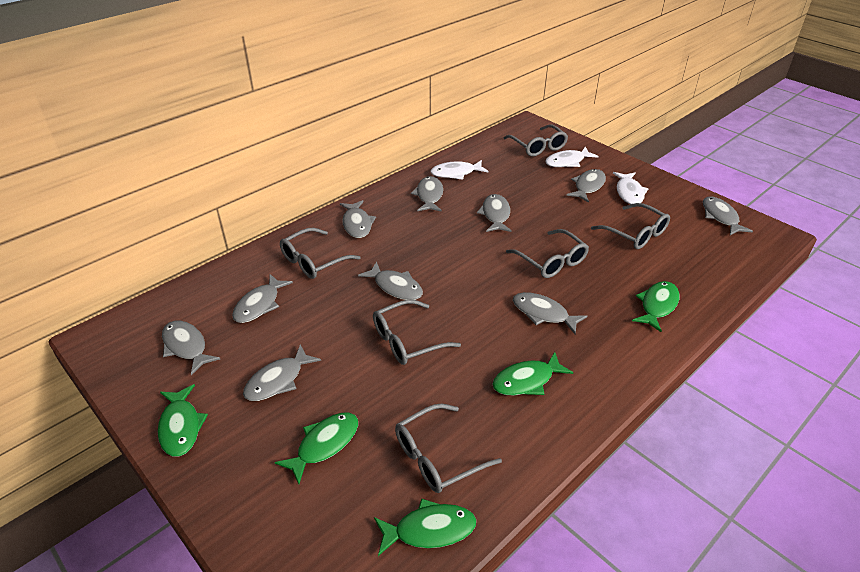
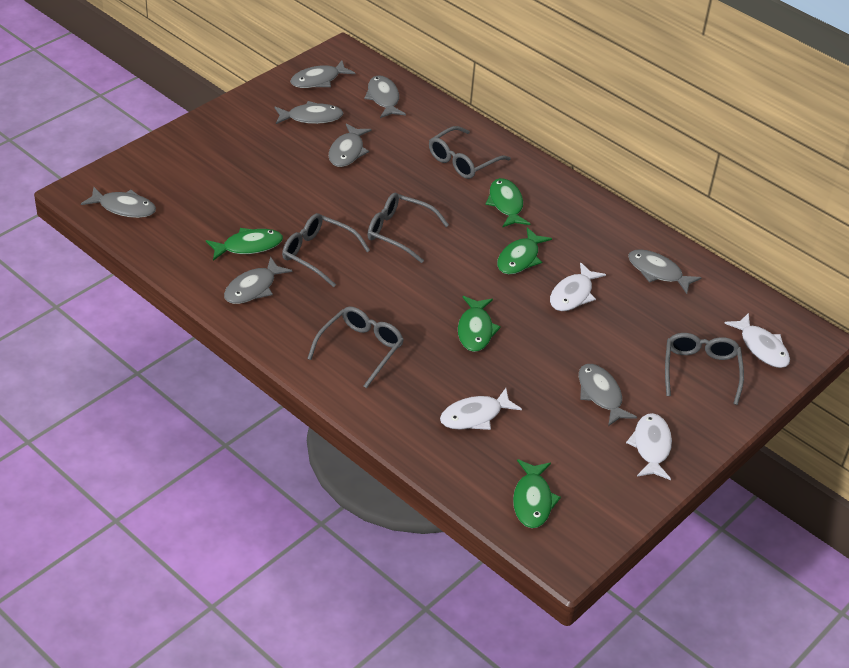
grey fish: [162,321,220,375] [232,274,293,323] [243,345,321,401] [340,200,376,238] [358,262,423,300] [411,176,443,212] [477,194,512,232] [513,292,587,334] [566,169,606,203] [703,196,753,235] = 10 -> [81,187,156,218] [224,257,292,304] [275,101,343,124] [290,60,355,88] [329,123,372,167] [364,76,406,118] [579,364,637,426] [628,249,702,294] = 8
grey glasses: [280,228,361,279] [373,300,461,365] [395,403,502,493] [503,125,568,157] [506,229,589,278] [591,203,670,249] = 6 -> [282,213,370,287] [307,306,404,388] [367,193,449,263] [429,126,511,179] [665,333,744,405] = 5
white fish: [430,160,489,180] [545,147,599,167] [613,172,648,204] = 3 -> [440,388,522,430] [550,262,606,311] [626,413,672,480] [724,313,790,368] = 4

